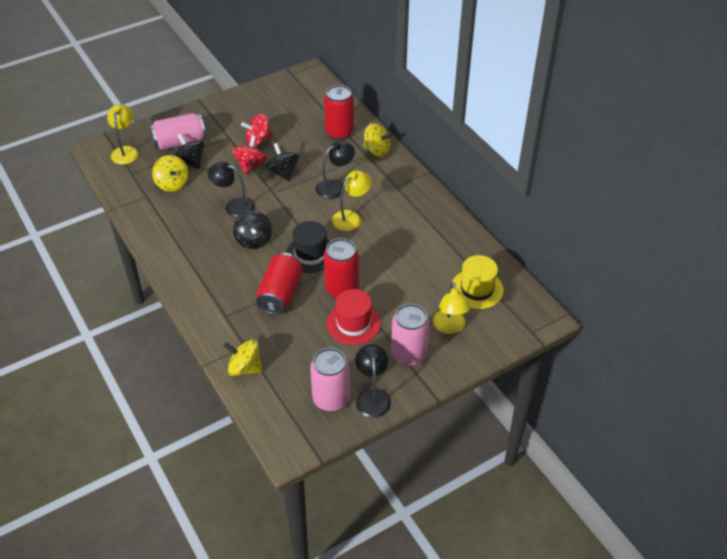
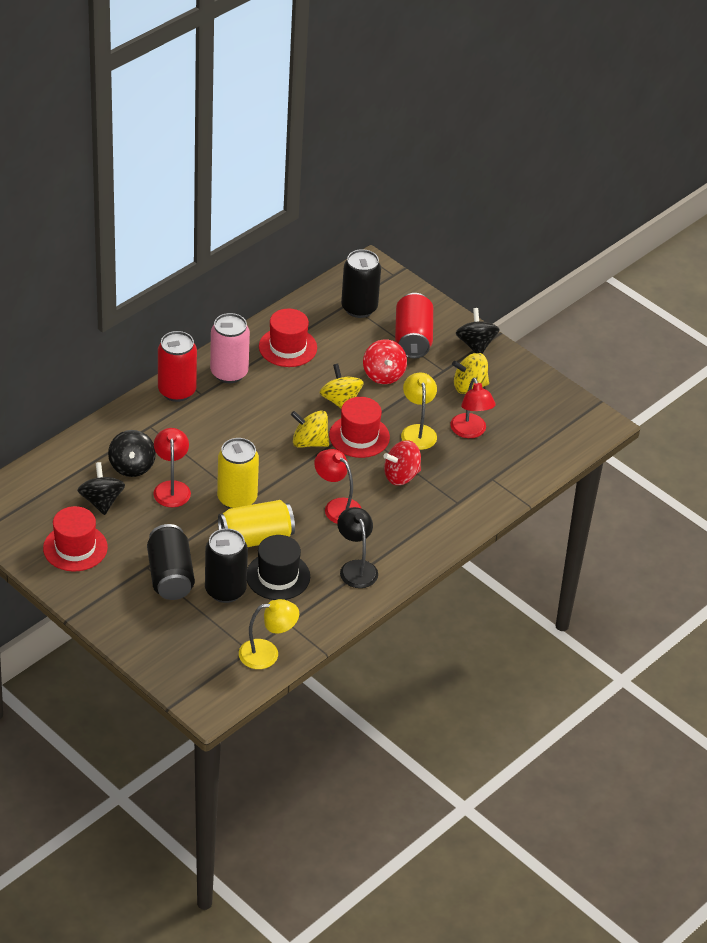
black can: none = 0 -> [147,524,195,600] [205,528,248,603] [341,249,381,318] = 3
black lamp: [207,162,255,218] [316,141,355,199] [355,344,391,418] = 3 -> [337,507,378,588] = 1
pink can: [150,113,206,150] [310,348,350,412] [391,304,430,367] = 3 -> [210,313,250,383] = 1
red can: [256,253,303,315] [324,85,354,140] [324,238,359,298] = 3 -> [158,331,197,402] [395,293,433,359] = 2
red hat: [327,289,381,345] = 1 -> [43,506,108,571] [259,308,317,367] [329,397,390,458] = 3
red lamp: none = 0 -> [153,428,191,507] [314,449,362,524] [450,378,496,438] = 3
yellow can: none = 0 -> [217,438,259,509] [218,500,295,547] = 2
yellow hat: [452,255,504,309] = 1 -> none = 0
yellow lamp: [107,104,139,164] [332,170,372,231] [433,282,471,334] = 3 -> [239,599,299,669] [401,373,437,450] = 2

